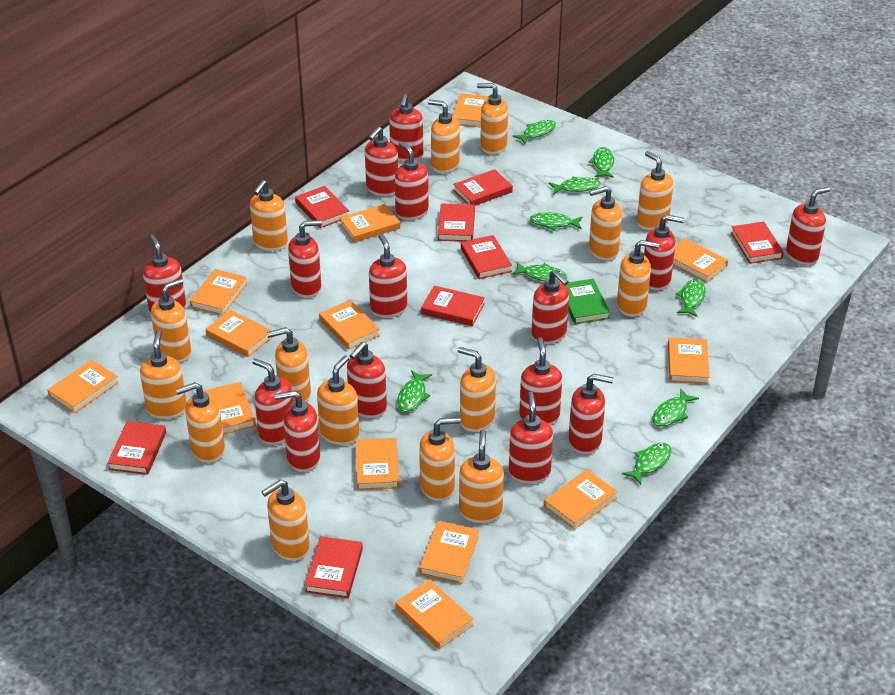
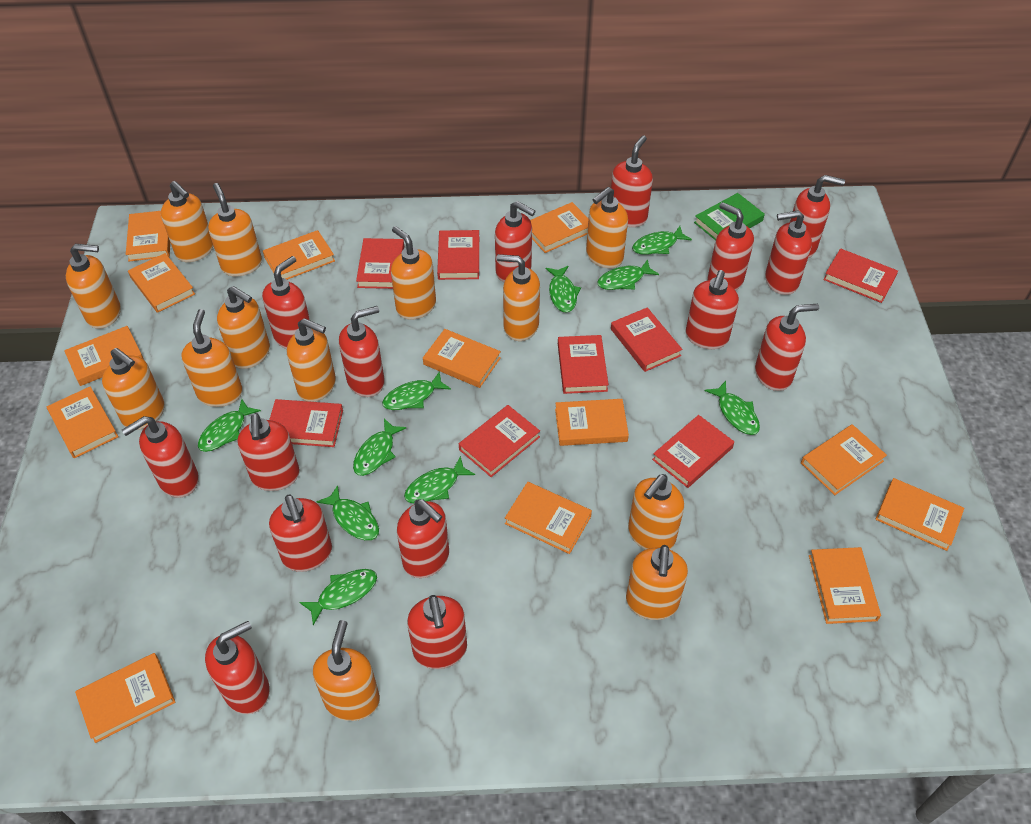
green fish: [397,370,432,412] [511,262,567,282] [513,120,556,144] [530,212,583,231] [549,176,601,194] [588,147,614,178] [622,443,672,485] [652,388,699,427] [675,279,705,317] = 9 -> [198,399,261,452] [299,569,377,625] [316,485,379,540] [353,418,407,476] [382,371,451,410] [404,456,475,503] [546,266,581,313] [597,259,659,290] [632,226,692,255] [705,381,760,435] = 10
orange soap dispenser: [140,330,187,419] [151,278,191,363] [176,382,225,463] [250,180,288,251] [261,480,310,561] [267,327,311,402] [317,355,359,445] [419,417,461,501] [428,99,460,173] [458,347,496,432] [459,429,504,523] [477,83,508,155] [589,186,622,261] [617,240,659,317] [637,151,673,230] = 15 -> [66,244,121,329] [102,348,165,430] [161,181,213,262] [181,309,243,407] [208,183,262,276] [217,286,270,369] [287,318,336,402] [313,620,380,721] [391,226,436,320] [497,254,540,341] [586,187,628,268] [626,545,688,620] [628,474,684,550] = 13

